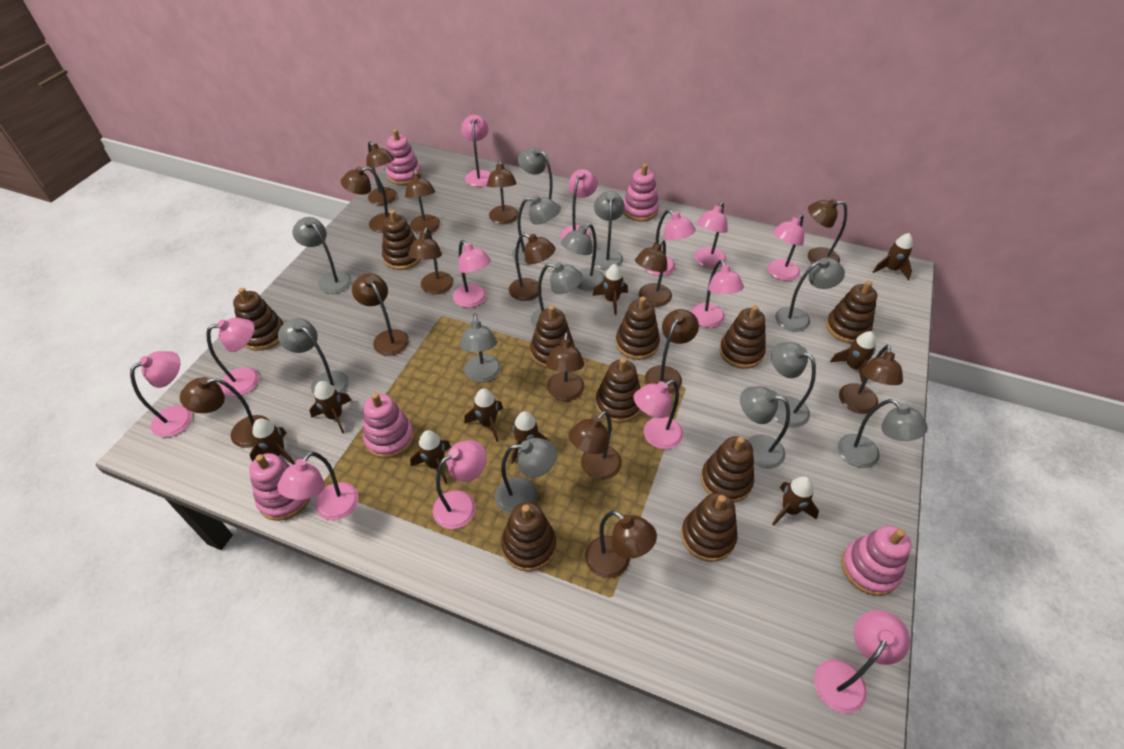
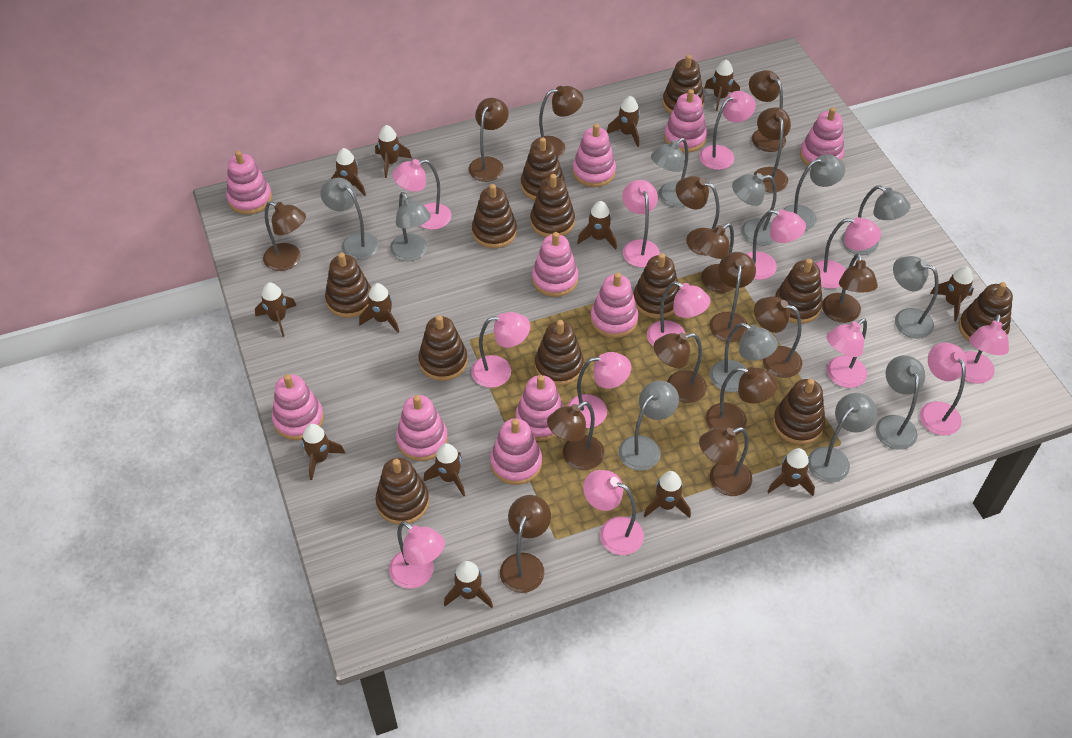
brown rocket: [250,419,295,465] [309,381,351,434] [410,430,451,484] [464,389,503,442] [511,411,550,464] [593,264,628,315] [772,476,819,526] [830,331,876,382] [873,233,913,280] = 9 -> [255,282,297,337] [302,424,345,480] [331,148,366,196] [359,283,399,333] [375,125,412,178] [424,443,465,497] [444,561,493,608] [577,201,617,250] [607,96,640,147] [644,471,691,518] [704,59,740,111] [767,448,815,496] [930,266,974,321] = 13
brown stacking toy: [233,288,283,351] [382,210,421,270] [501,502,556,571] [530,305,575,369] [595,358,641,423] [616,297,660,360] [681,493,738,562] [701,436,754,503] [719,305,766,369] [826,281,877,343] = 10 -> [325,253,371,318] [375,458,429,525] [418,315,468,381] [472,184,517,248] [521,137,564,200] [530,174,575,237] [535,320,584,386] [634,253,680,318] [662,55,704,114] [773,379,825,445] [775,258,823,324] [959,282,1013,342] = 12
grey lamp: [278,318,349,395] [292,217,352,294] [460,314,501,382] [495,438,557,514] [512,195,558,265] [518,147,561,217] [531,262,583,328] [561,223,604,291] [591,191,625,270] [740,386,790,469] [771,342,816,427] [775,258,845,332] [838,399,928,468] = 13 -> [320,178,379,260] [390,192,431,261] [619,381,679,471] [651,138,688,207] [710,323,778,392] [732,173,777,246] [783,154,845,231] [808,393,877,483] [841,185,910,255] [875,355,925,450] [893,256,939,339] = 11
pink stacking toy: [249,453,310,521] [363,393,414,458] [386,129,422,185] [623,164,659,221] [841,526,912,596] = 5 -> [226,150,272,215] [272,374,324,440] [396,395,448,461] [490,418,542,485] [515,375,564,441] [532,232,578,297] [572,123,616,187] [590,273,638,338] [664,89,707,152] [800,107,844,166] = 10

